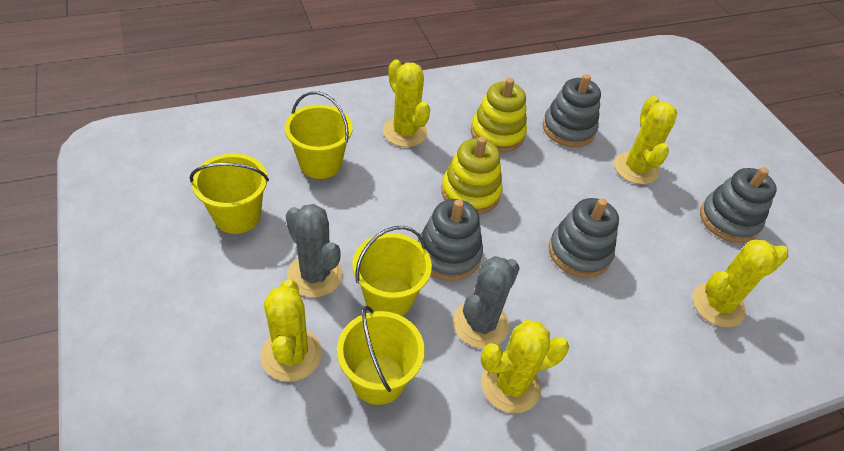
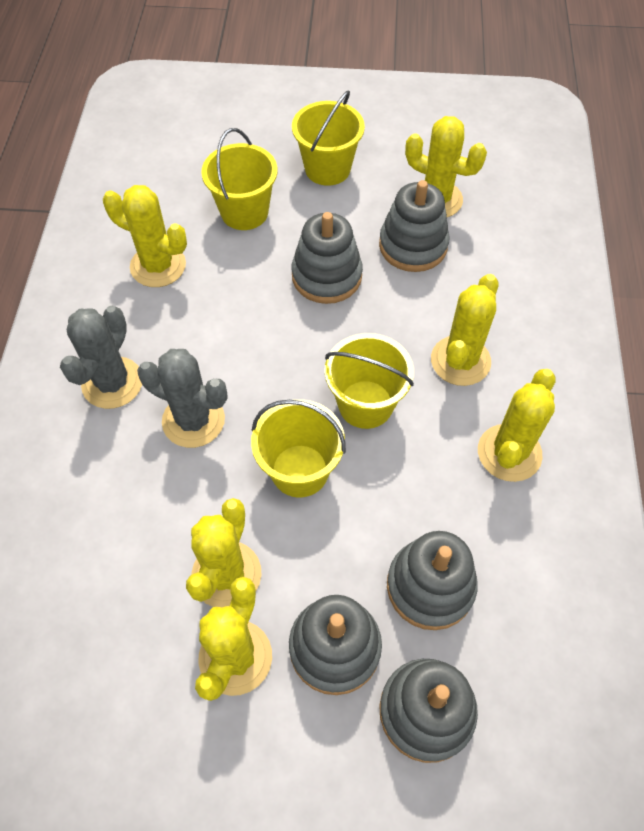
grey stacking toy: [418,199,483,281] [543,74,601,147] [549,198,619,278] [700,167,777,243] = 4 -> [289,595,382,695] [291,212,363,304] [379,180,450,272] [379,659,478,763] [387,531,478,630] = 5
yellow cactus: [261,279,322,382] [383,59,430,147] [480,320,569,413] [614,96,677,185] [693,240,788,327] = 5 -> [103,185,187,287] [186,498,261,607] [195,577,272,701] [405,116,487,218] [431,274,499,386] [478,369,556,482] = 6
yellow stacking toy: [441,137,502,214] [471,78,527,152] = 2 -> none = 0

